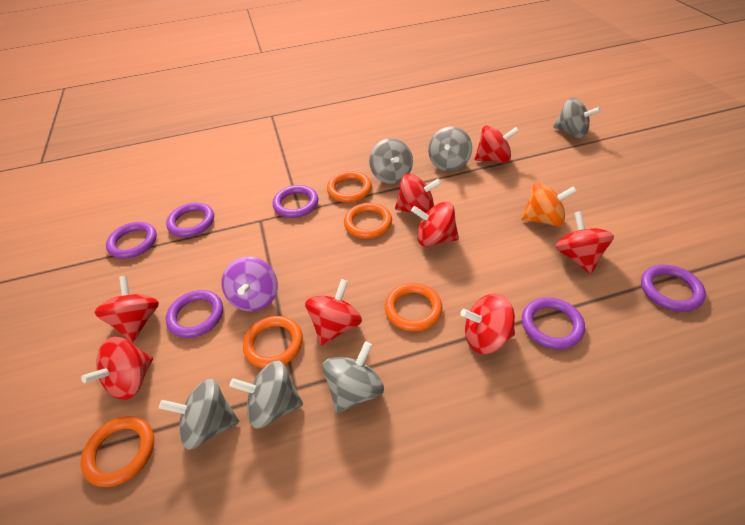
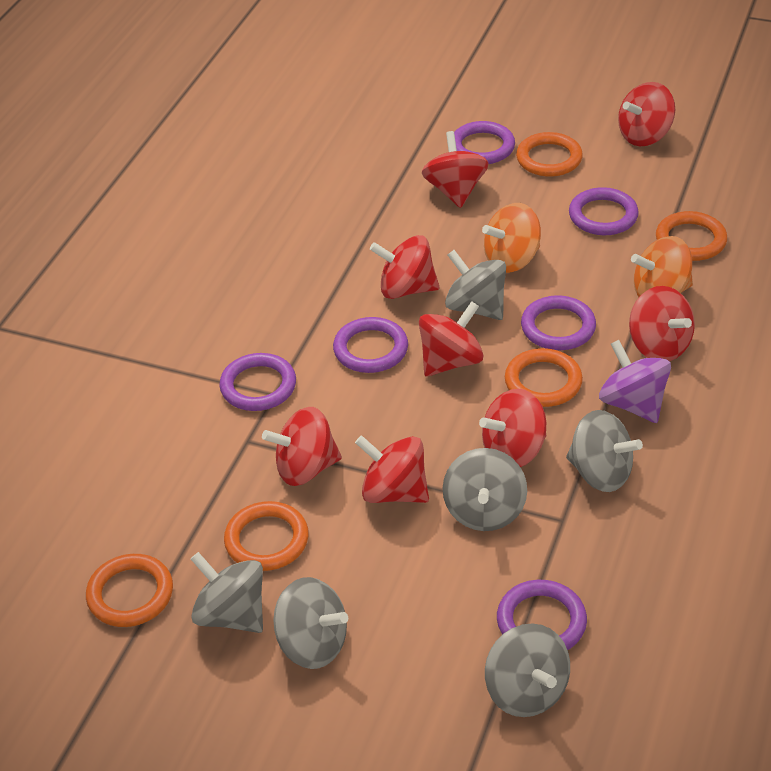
orange spinning top: [521,182,577,226] = 1 -> [482,203,541,273] [631,236,693,297] = 2

